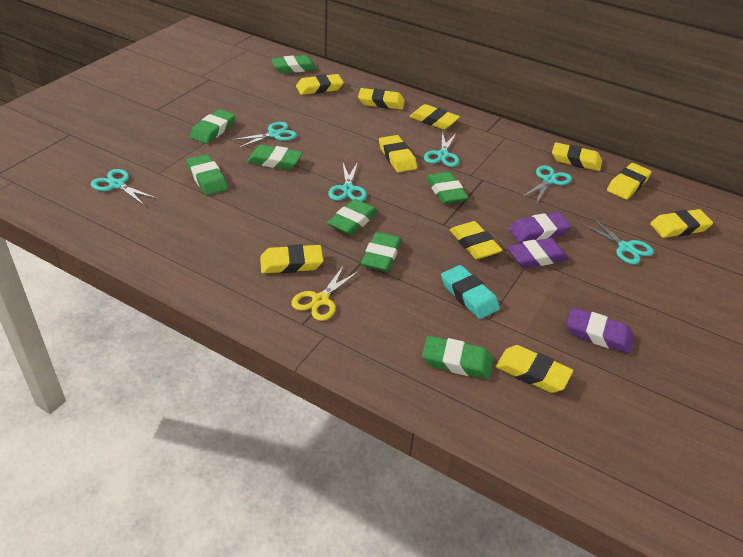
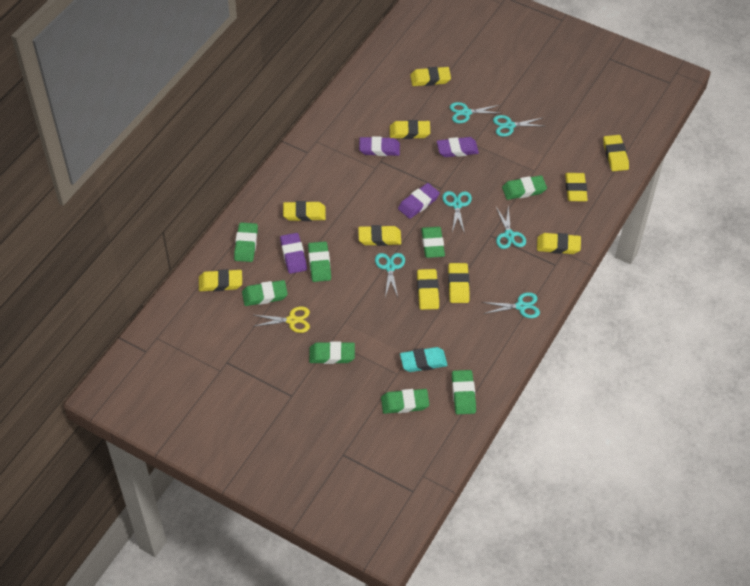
purple eraser: [508,238,569,268] [509,212,571,243] [566,307,634,354] = 3 -> [280,233,307,274] [359,136,400,156] [398,183,440,219] [437,137,479,157] = 4

